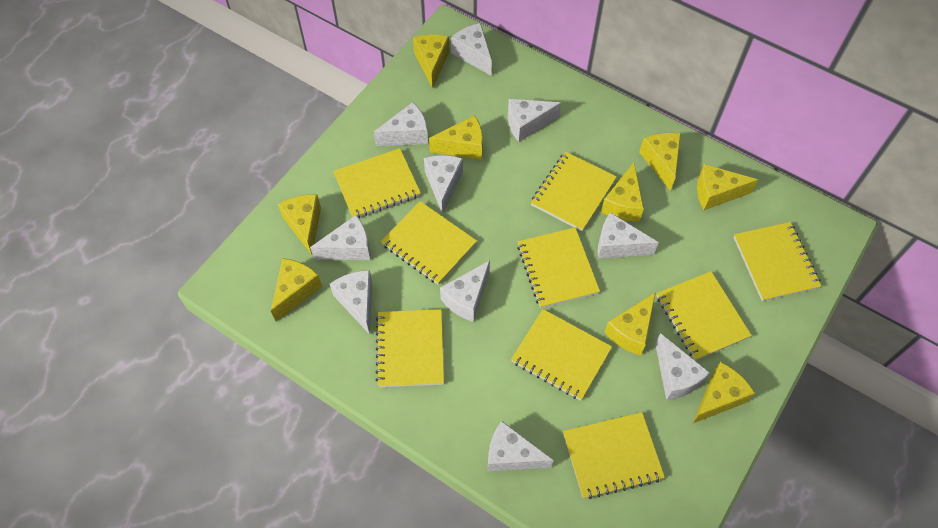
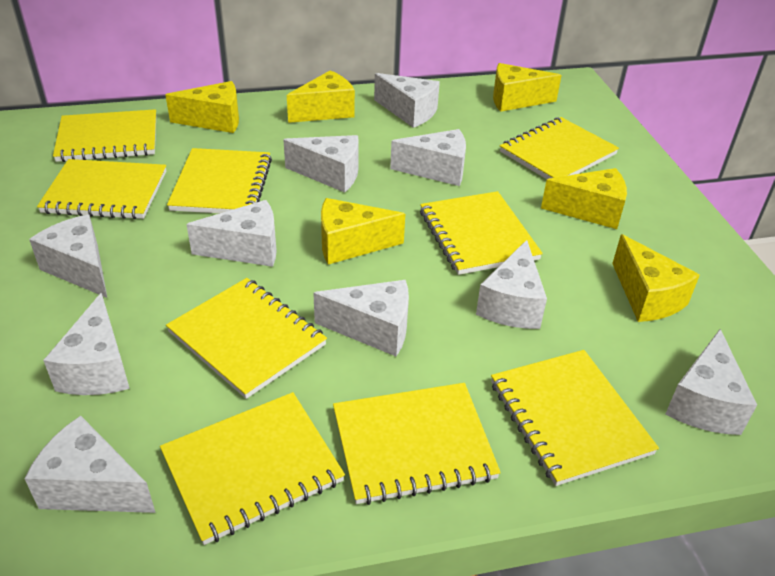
yellow cheese: [271,258,322,322] [278,195,321,255] [413,35,449,89] [429,115,483,160] [601,163,644,222] [604,292,656,356] [639,133,681,191] [693,362,755,423] [697,164,758,210] = 9 -> [166,81,239,133] [287,70,355,123] [321,198,405,265] [493,63,562,112] [541,168,627,229] [612,234,700,322] = 6

